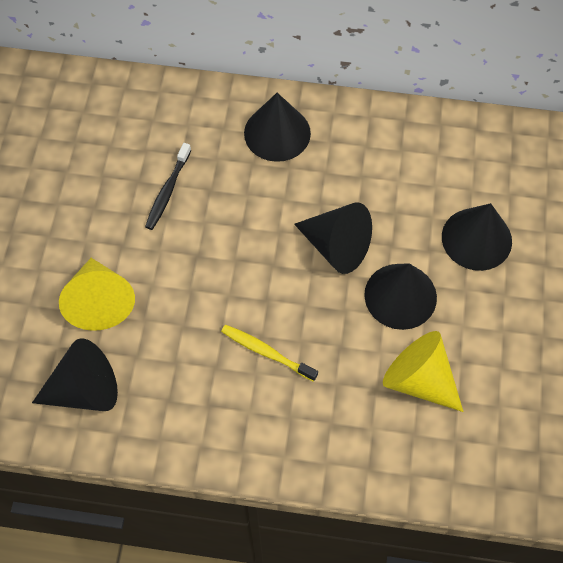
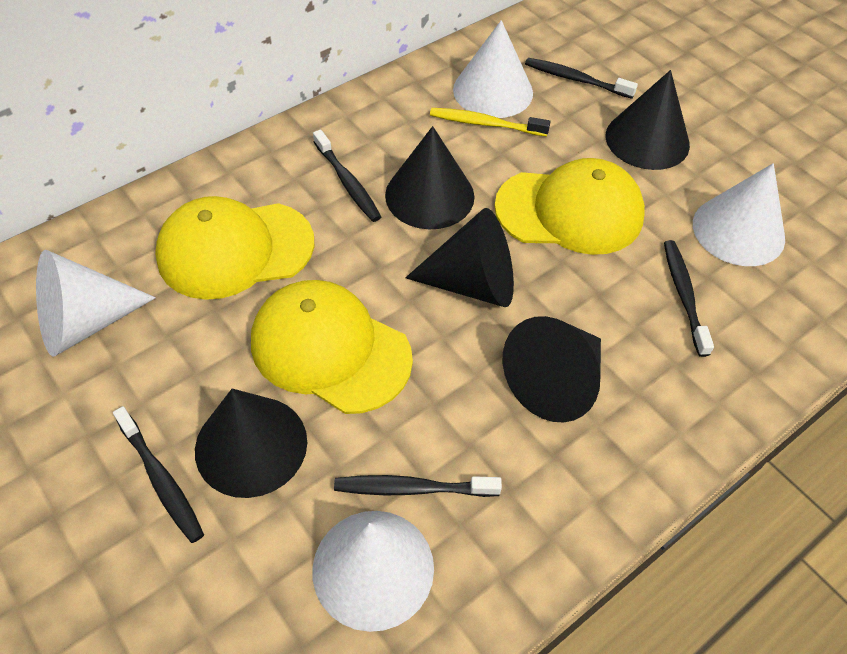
black toothbrush: [145,143,191,230] = 1 -> [113,406,204,543] [313,130,381,222] [334,475,502,497] [525,58,638,99] [664,240,714,357] = 5
white cone: none = 0 -> [36,250,156,357] [312,511,434,632] [453,20,533,118] [693,163,785,266] = 4
yellow cap: none = 0 -> [155,196,314,300] [251,280,413,414] [494,158,645,255] = 3
yellow cone: [59,258,135,331] [383,331,464,412] = 2 -> none = 0

